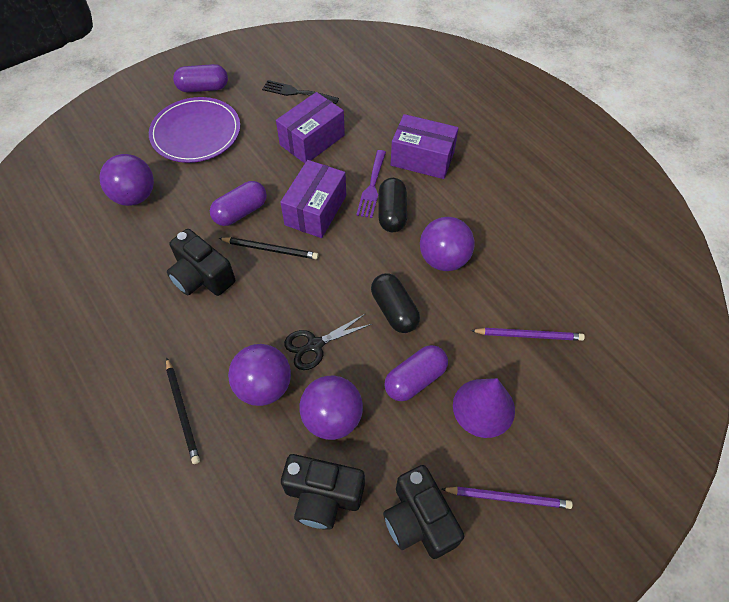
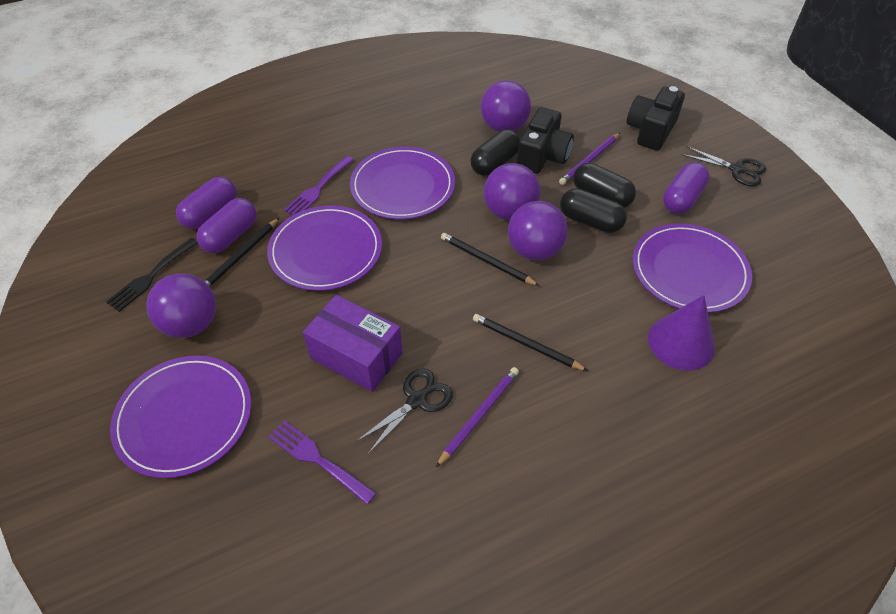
black camera: [167,229,235,296] [281,454,365,530] [383,465,464,559] = 3 -> [517,107,574,174] [627,86,685,151] = 2
black capsule: [371,273,420,333] [378,178,407,232] = 2 -> [470,129,520,176] [560,188,627,233] [573,163,636,208] = 3
black pencil: [166,357,200,464] [218,237,319,259] = 2 -> [204,218,279,287] [441,233,540,286] [473,314,588,371] = 3
black scissors: [284,313,372,370] = 1 -> [356,368,453,454] [681,146,766,186] = 2
purple box: [276,92,345,163] [280,160,346,238] [391,114,459,179] = 3 -> [303,295,403,392] = 1
purple fork: [356,150,386,218] = 1 -> [268,420,376,505] [284,156,354,215] = 2
purple plate: [149,97,240,163] = 1 -> [110,356,251,478] [267,205,382,291] [350,147,455,219] [633,224,752,313] = 4

